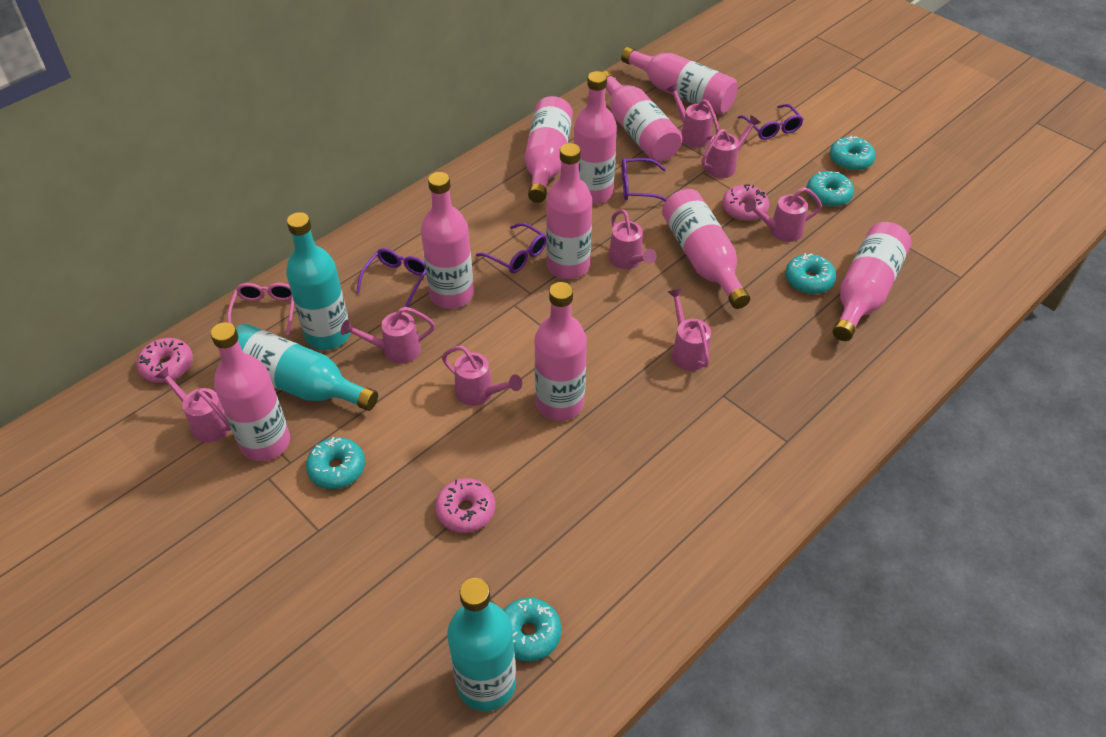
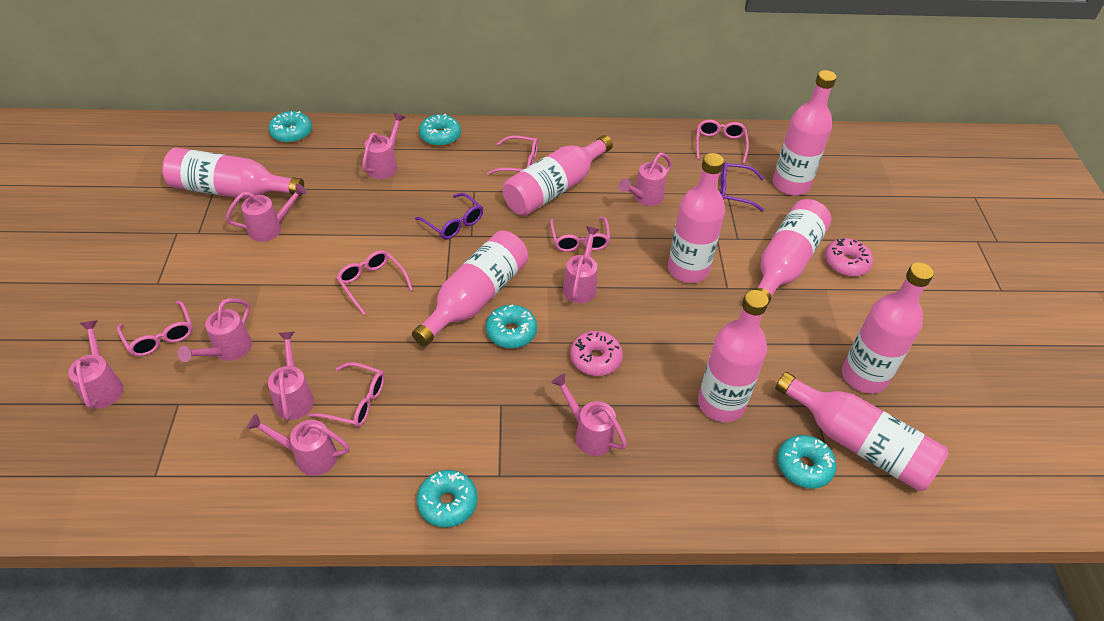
pink bottle: [211,322,290,461] [421,172,474,309] [524,96,573,203] [535,282,587,421] [546,143,592,279] [574,71,617,205] [603,71,682,162] [621,47,738,115] [662,189,750,309] [833,222,911,341] = 10 -> [162,148,304,199] [412,230,528,346] [503,135,613,216] [668,153,725,283] [698,290,769,422] [755,199,831,304] [773,70,836,196] [775,372,949,491] [842,262,934,394] = 9
pink donut: [137,338,193,383] [435,478,495,533] [722,184,769,221] = 3 -> [570,331,623,376] [825,238,874,277] = 2
pink glasses: [227,283,294,335] = 1 -> [117,301,193,356] [308,362,385,427] [337,250,413,315] [487,136,538,175] [550,217,610,252] [696,120,749,164] = 6
pink watering can: [155,366,231,443] [341,307,435,364] [442,346,522,406] [609,209,657,269] [666,83,719,148] [668,288,711,371] [701,115,761,178] [744,187,822,242] = 8 -> [68,320,123,409] [178,298,252,362] [226,183,307,242] [247,413,350,476] [268,331,314,421] [362,113,406,179] [551,374,627,456] [563,226,600,303] [619,153,672,206] = 9
purple glasses: [356,248,426,307] [476,223,546,273] [622,158,667,202] [738,104,804,140] = 4 -> [415,193,483,239] [720,162,764,211] = 2
turquoise bottle: [236,324,378,411] [286,212,351,350] [447,578,516,711] = 3 -> none = 0

